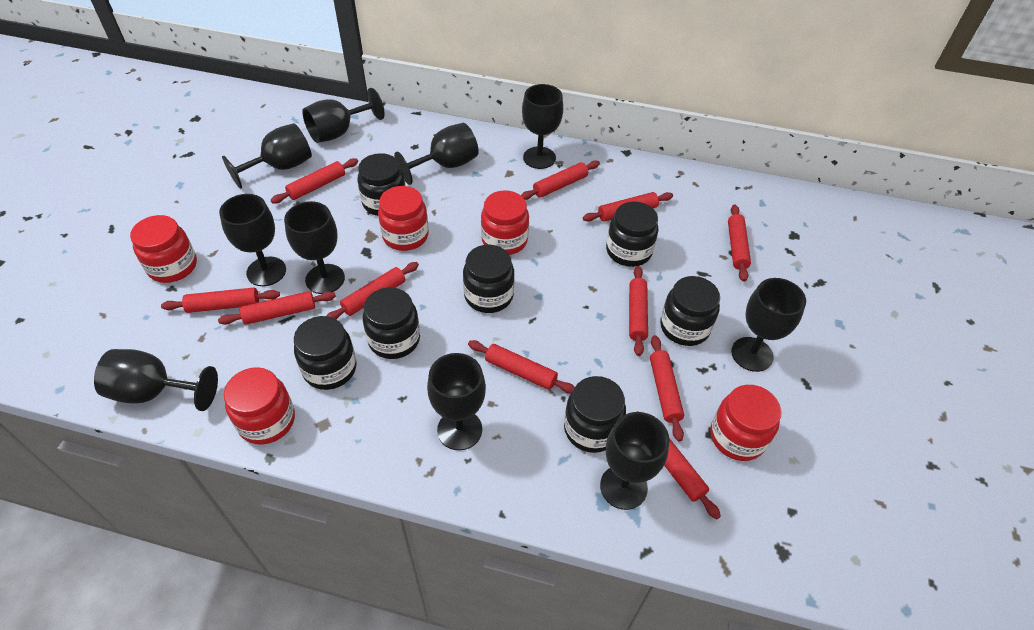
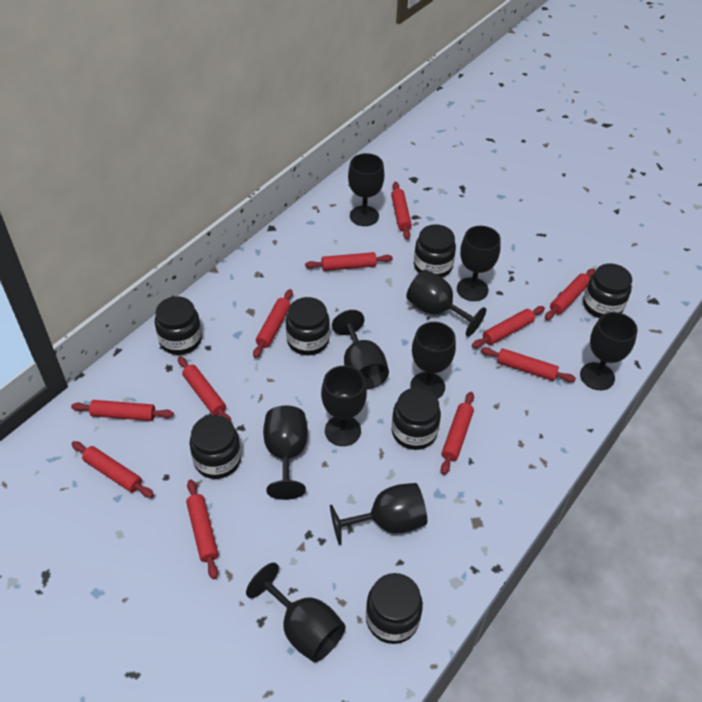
red jar: [130,215,197,283] [224,367,295,445] [378,186,429,251] [481,190,529,255] [710,385,782,461] = 5 -> none = 0

